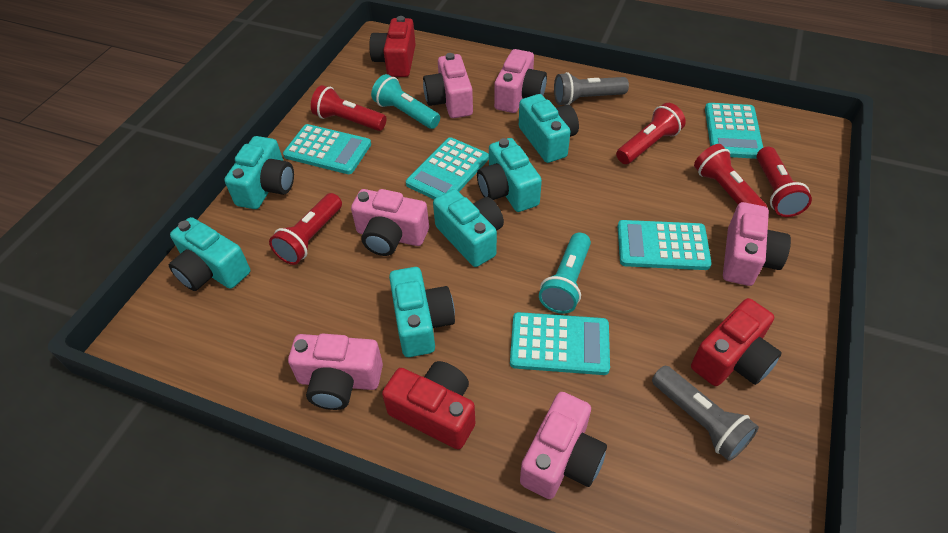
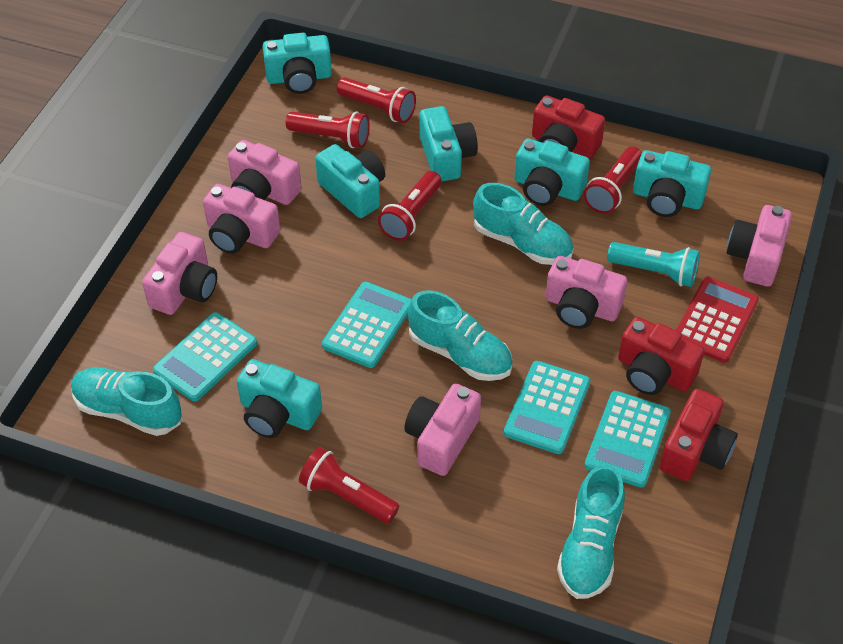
grey flashlight: [554,72,629,105] [652,366,759,461] = 2 -> none = 0
red calculator: none = 0 -> [676,277,759,363] = 1
turquoise calculator: [283,124,371,174] [406,137,489,199] [510,312,610,375] [618,220,712,270] [705,103,763,159] = 5 -> [153,312,257,401] [322,282,412,368] [504,361,590,454] [584,391,671,487] = 4
turquoise flashlight: [371,74,440,129] [539,233,591,314] = 2 -> [607,242,700,287] = 1
turquoise shoe: none = 0 -> [71,367,182,436] [408,291,513,381] [473,183,573,265] [557,464,625,599] = 4

